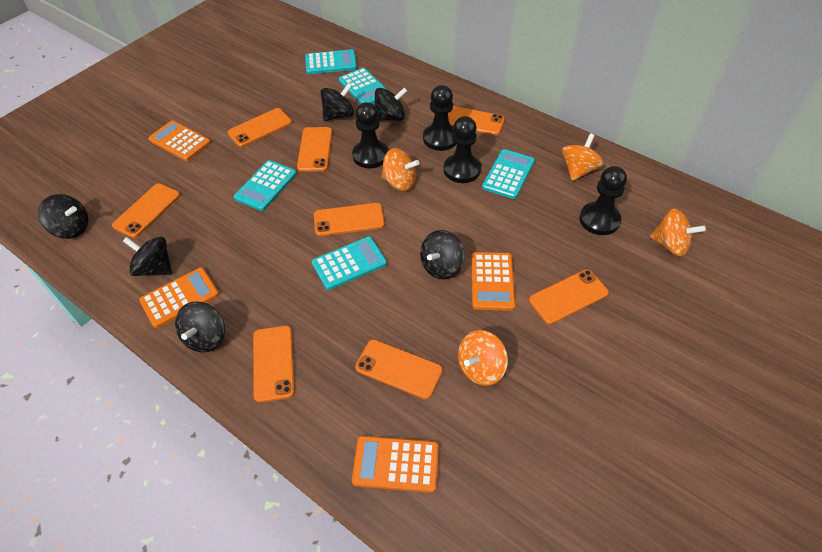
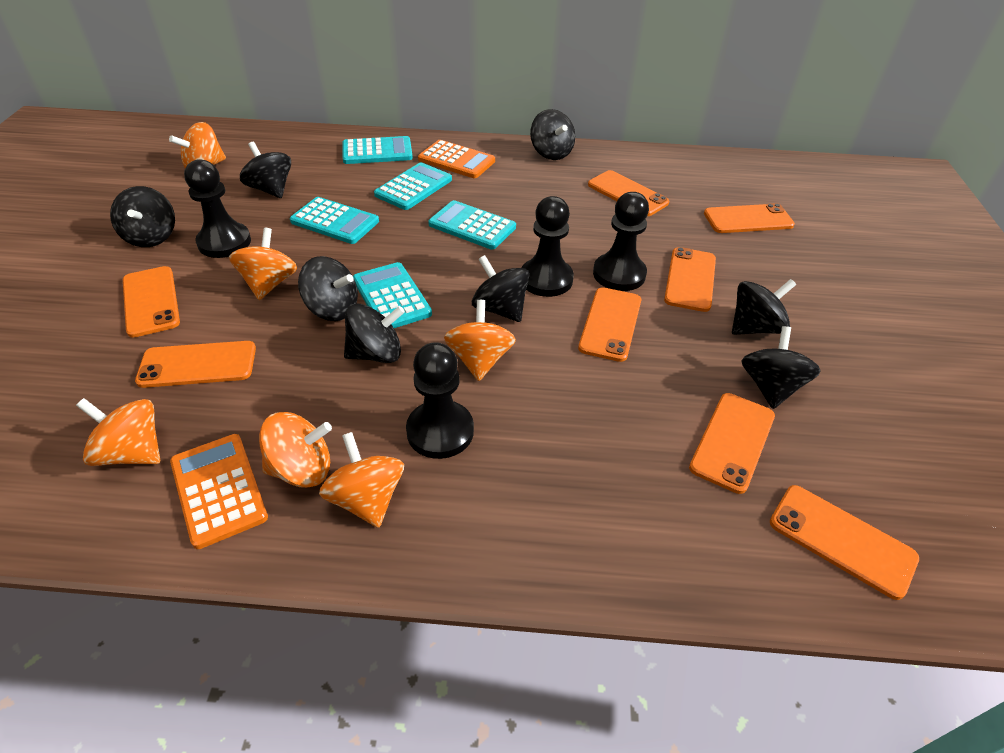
black spinning top: [38,194,88,239] [123,236,172,276] [175,301,225,353] [321,83,354,121] [375,87,407,121] [420,230,465,279] = 6 -> [110,186,175,247] [240,142,291,198] [298,256,358,321] [344,303,405,363] [472,255,529,322] [530,109,575,160] [732,279,796,335] [741,326,821,409] = 8
orange calculator: [139,267,219,328] [148,120,211,161] [352,436,439,493] [471,252,515,311] = 4 -> [170,434,268,549] [418,140,495,178] = 2
orange spinning top: [381,148,419,191] [458,330,508,386] [562,133,604,181] [650,209,706,257] = 4 -> [76,398,160,466] [169,122,226,169] [229,228,297,300] [259,412,332,488] [319,432,404,528] [444,300,516,381] = 6

